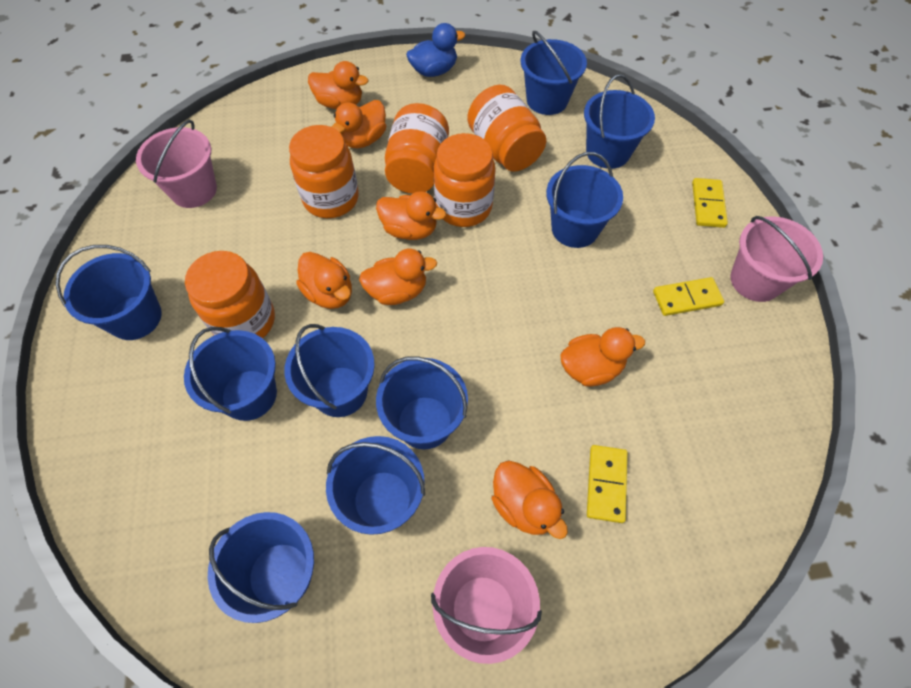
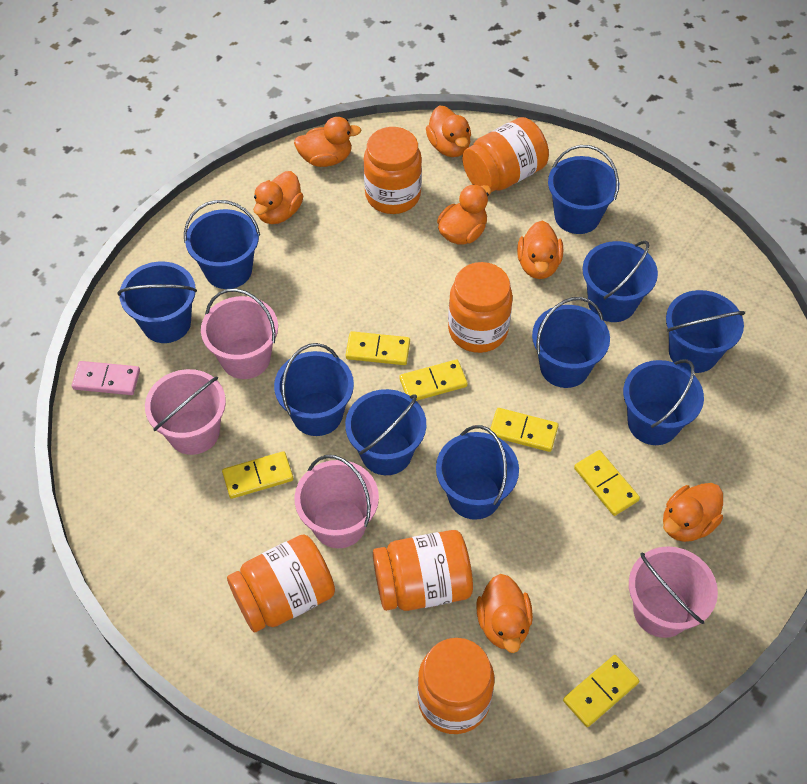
blue bucket: [56,245,162,340] [184,327,277,421] [208,512,314,623] [284,324,375,417] [326,436,425,535] [376,356,468,449] [521,31,587,115] [546,152,623,248] [584,74,655,169] = 9 -> [117,261,197,343] [184,200,260,289] [274,343,354,436] [345,389,426,475] [436,425,519,520] [532,297,610,388] [548,145,619,234] [582,241,658,322] [623,359,704,445] [666,290,745,373] = 10
blue duck: [406,23,465,77] = 1 -> none = 0
orange jar: [185,251,275,338] [289,125,359,218] [385,103,449,194] [434,133,496,227] [467,85,546,172] = 5 -> [227,534,335,632] [364,127,422,214] [373,530,473,611] [417,638,494,734] [448,262,513,353] [462,117,549,192] = 6
pink bucket: [136,119,217,208] [431,547,542,664] [730,216,823,302] = 3 -> [145,369,226,455] [201,288,278,379] [294,455,379,548] [629,546,718,638] = 4
pink domino: none = 0 -> [72,361,140,395] = 1
yellow domino: [587,445,627,523] [653,277,724,316] [692,178,728,228] = 3 -> [222,451,293,499] [346,331,410,365] [400,360,468,401] [489,408,559,452] [563,655,639,727] [574,450,640,516] = 6

